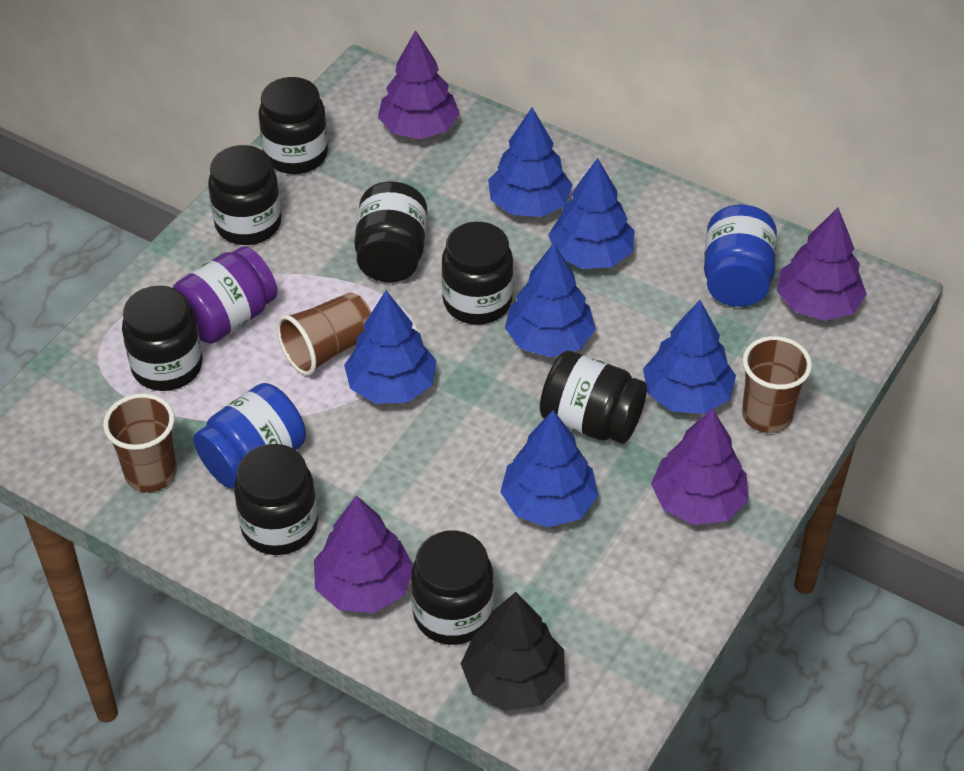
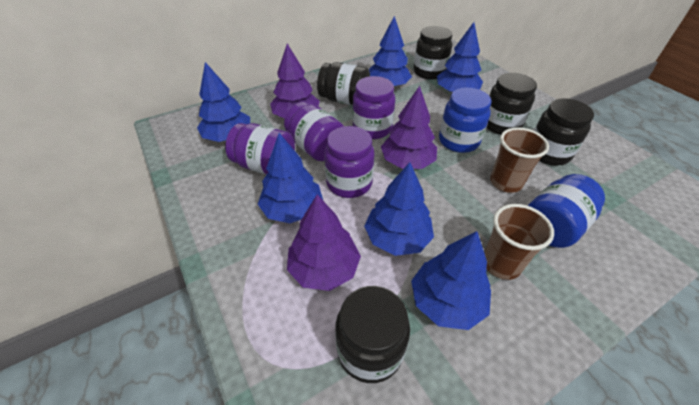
black jar: [122,286,202,391] [208,145,282,245] [234,444,318,555] [259,77,328,174] [354,181,427,282] [411,531,494,645] [441,222,513,325] [540,351,647,444] = 8 -> [317,62,370,105] [335,286,410,383] [414,26,452,80] [486,73,537,135] [534,98,594,166] = 5
black tree: [461,592,565,711] = 1 -> none = 0
brown cup: [103,393,177,492] [277,292,372,376] [742,336,812,433] = 3 -> [484,204,554,280] [490,127,549,193] = 2
purple jar: [173,246,278,343] = 1 -> [225,123,295,175] [284,102,344,161] [324,126,375,198] [352,76,395,139] = 4
purple tree: [314,495,413,613] [378,30,460,139] [651,408,748,525] [777,208,867,321] = 4 -> [270,44,320,119] [287,194,361,291] [381,86,437,169] = 3

